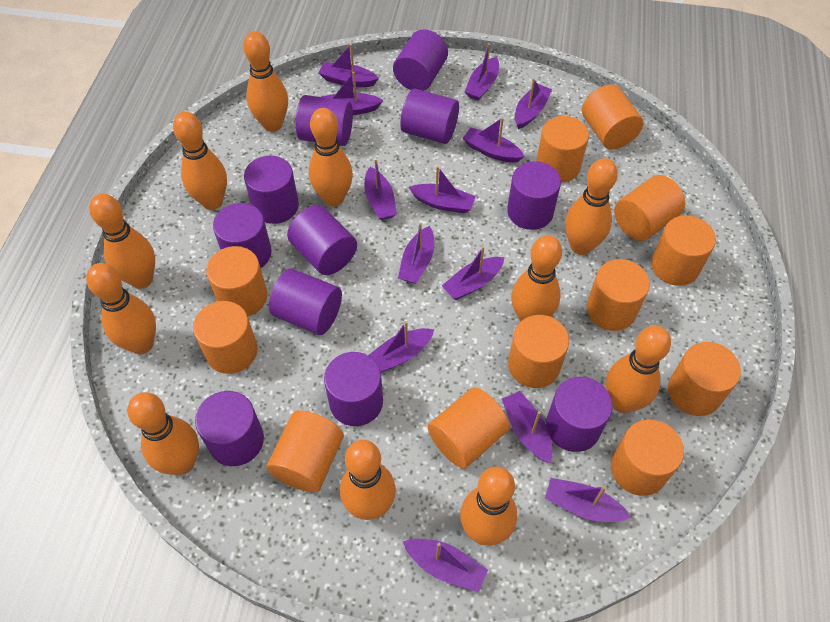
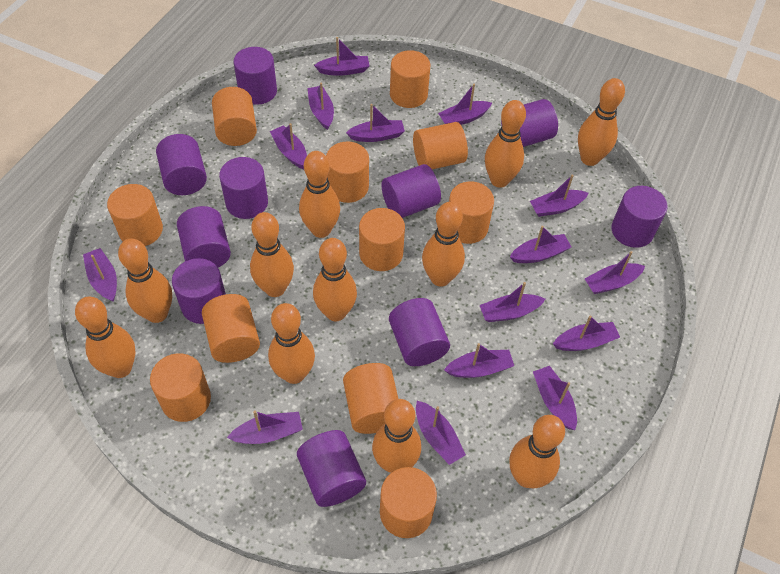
orange cylinder: [193,301,258,374] [206,246,267,316] [267,410,344,492] [428,387,509,469] [508,315,569,388] [536,116,589,182] [582,84,644,149] [586,259,650,331] [611,419,684,496] [614,175,685,241] [651,215,716,286] [668,342,741,416] = 12 -> [107,184,163,246] [150,353,211,422] [202,294,260,363] [212,87,257,146] [326,141,369,203] [343,363,398,434] [359,208,405,271] [380,467,437,538] [390,50,431,108] [413,122,468,169] [449,181,494,244] = 11
purple boat: [319,44,379,87] [321,72,383,115] [364,160,397,220] [368,321,434,373] [398,222,434,284] [403,538,488,592] [408,166,476,213] [442,246,505,300] [463,117,525,163] [465,43,499,101] [502,391,553,463] [515,78,552,129] [545,478,631,522] = 13 -> [83,248,117,302] [227,410,303,444] [270,123,307,169] [308,83,334,130] [314,37,369,76] [346,104,405,142] [416,401,466,465] [438,84,492,125] [444,343,514,378] [480,282,545,322] [510,226,571,263] [530,174,589,217] [533,366,577,430] [553,316,620,351] [585,251,645,294] = 15
purple cylinder: [195,391,264,466] [213,203,272,268] [244,156,299,224] [269,268,342,335] [287,205,357,275] [296,95,353,146] [324,352,383,426] [393,29,448,91] [400,89,459,144] [507,161,561,230] [546,377,613,452] = 11 -> [156,134,207,195] [172,258,226,324] [177,206,231,268] [219,157,268,219] [234,47,277,105] [297,430,366,507] [382,164,441,218] [389,298,450,366] [501,99,558,147] [611,186,668,248] = 10

